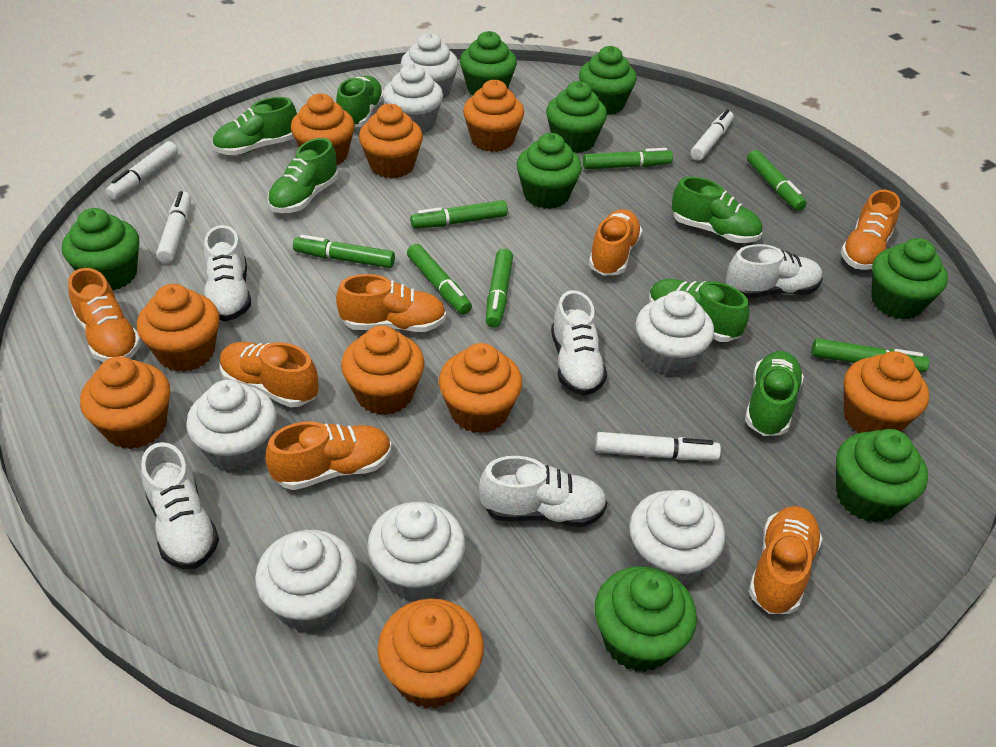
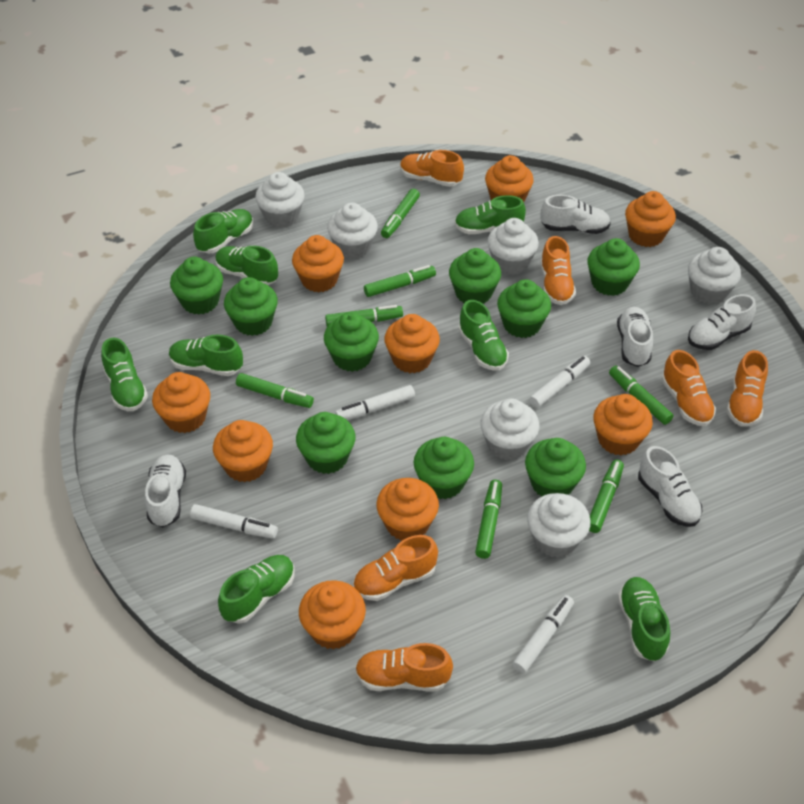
green cupcake: [62,208,139,291] [460,31,517,96] [516,133,582,209] [546,81,607,153] [579,46,637,115] [595,566,697,672] [836,429,928,522] [871,238,948,319] = 8 -> [170,257,223,315] [224,277,278,336] [296,412,355,474] [324,312,379,372] [414,437,474,499] [449,248,501,304] [497,279,551,338] [525,438,586,497] [587,238,640,296] = 9
green shoe: [212,97,297,155] [267,138,338,213] [336,76,384,127] [649,279,750,342] [672,177,762,243] [745,351,804,436] = 6 -> [101,337,148,411] [169,335,243,376] [193,209,253,254] [215,246,278,285] [218,555,294,624] [455,195,526,234] [458,300,509,370] [617,577,670,661] = 8
orange shoe: [68,268,141,362] [220,342,319,407] [266,422,392,490] [336,274,446,332] [589,209,642,276] [749,506,823,614] [841,189,900,270] = 7 -> [353,535,438,601] [355,643,453,691] [400,150,464,187] [540,236,576,305] [661,350,716,426] [726,350,768,427] = 6
white cupcake: [186,380,277,473] [255,530,357,633] [367,502,465,601] [383,63,443,134] [401,33,458,100] [629,490,725,586] [635,291,714,377] = 7 -> [255,172,305,228] [327,203,378,259] [480,398,539,460] [487,218,539,275] [527,493,590,558] [688,247,741,305] = 6

